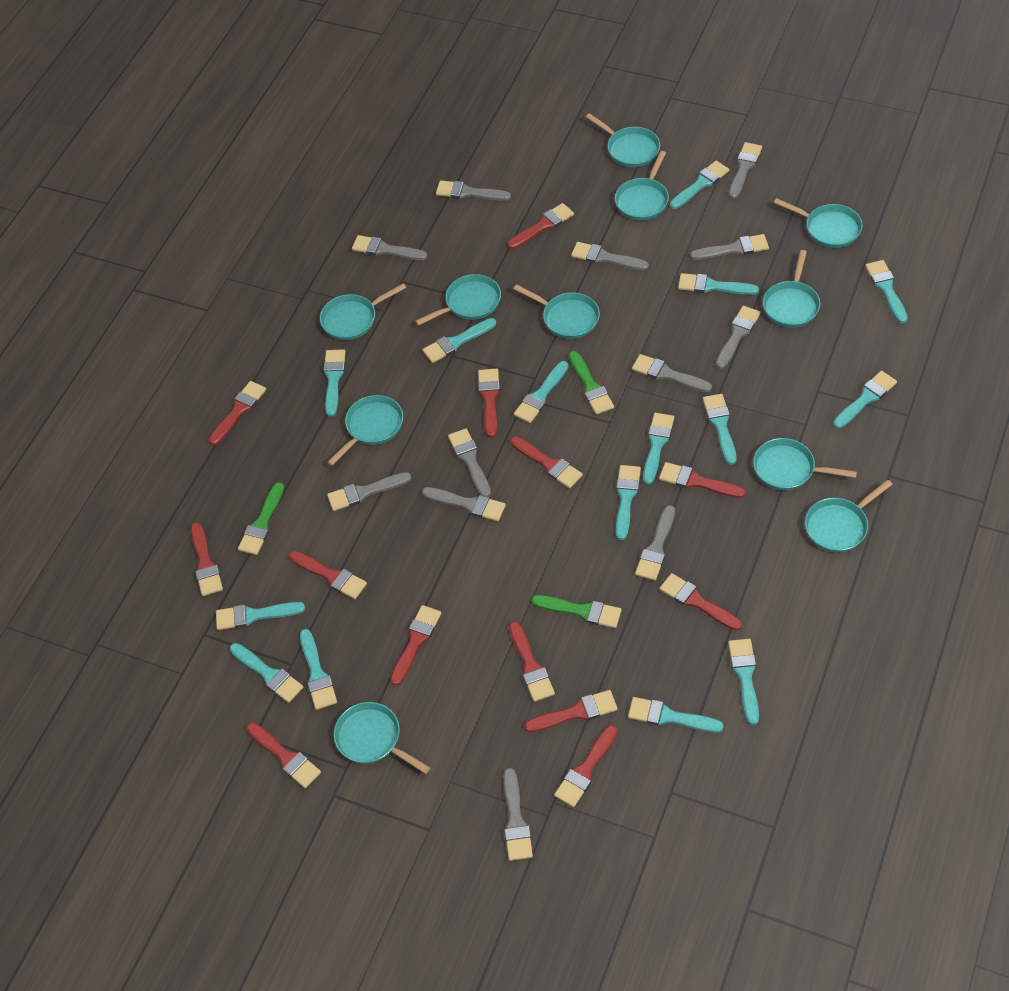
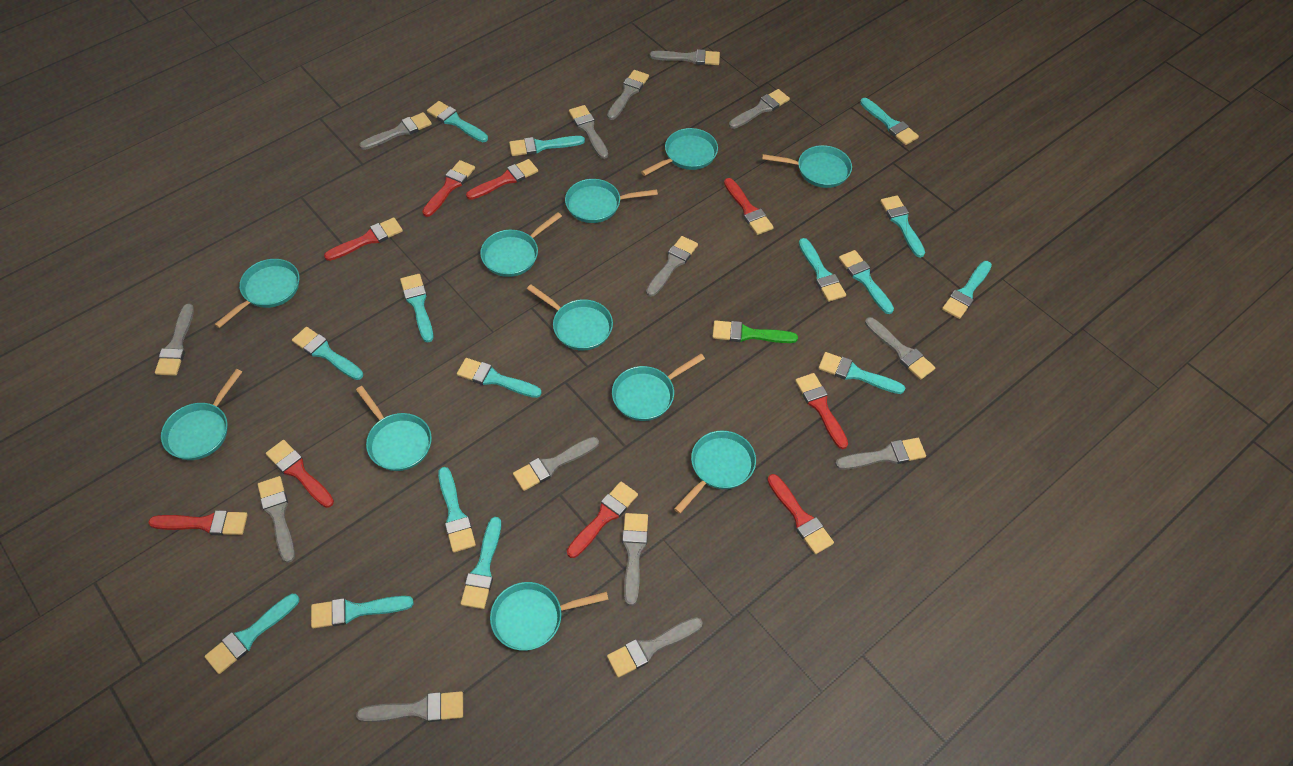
green brush: [238,482,284,555] [531,595,622,628] [569,351,614,415] = 3 -> [713,320,798,343] = 1
grey brush: [327,472,411,511] [352,235,427,260] [422,487,506,521] [436,180,511,201] [448,428,491,497] [503,768,533,861] [571,242,649,270] [632,354,712,392] [635,505,675,580] [690,234,769,260] [716,306,761,369] [729,142,762,199] = 12 -> [155,304,194,376] [258,476,295,563] [356,691,463,722] [359,112,432,150] [513,437,599,491] [569,105,608,159] [607,70,649,120] [607,617,703,678] [622,513,648,606] [646,236,698,297] [650,49,720,65] [729,89,790,129] [835,438,926,470] [865,317,935,380] = 14
red brush: [191,522,223,596] [209,381,266,445] [247,722,321,788] [289,551,367,599] [390,605,442,686] [478,369,500,438] [508,203,574,249] [509,621,555,702] [510,436,583,488] [524,690,618,732] [554,725,617,807] [659,462,745,498] [659,573,742,630] = 13 -> [148,510,248,535] [266,440,334,508] [324,217,403,261] [422,160,475,217] [466,159,538,200] [567,482,638,558] [724,178,774,235] [767,474,834,554] [795,373,848,449] = 9

